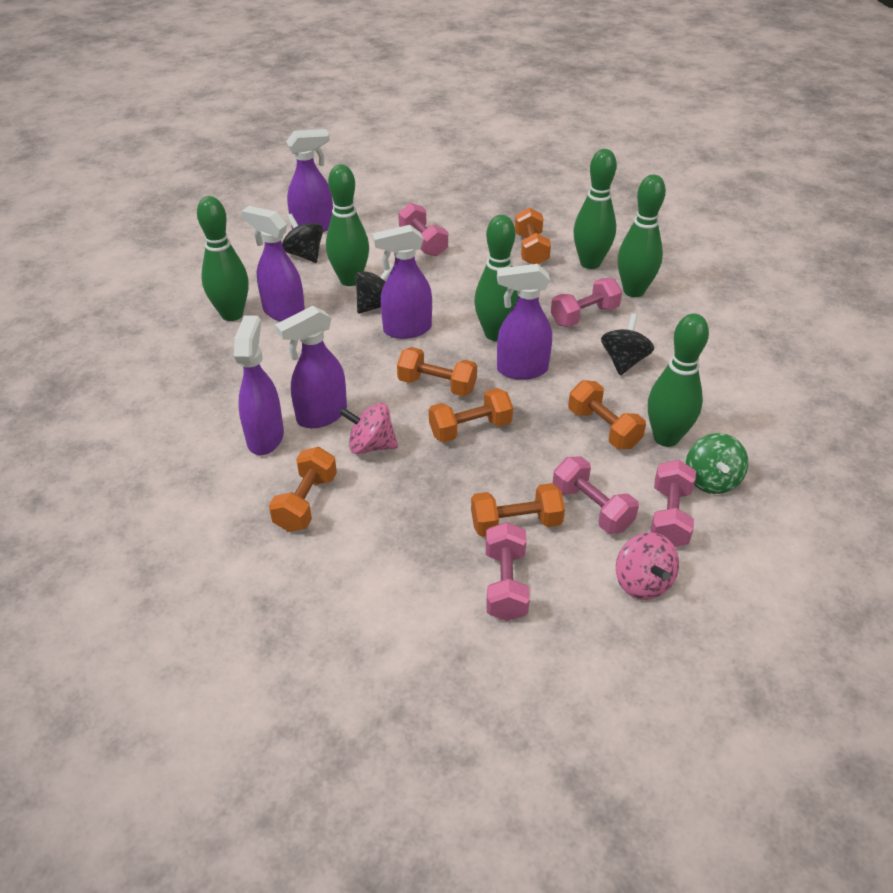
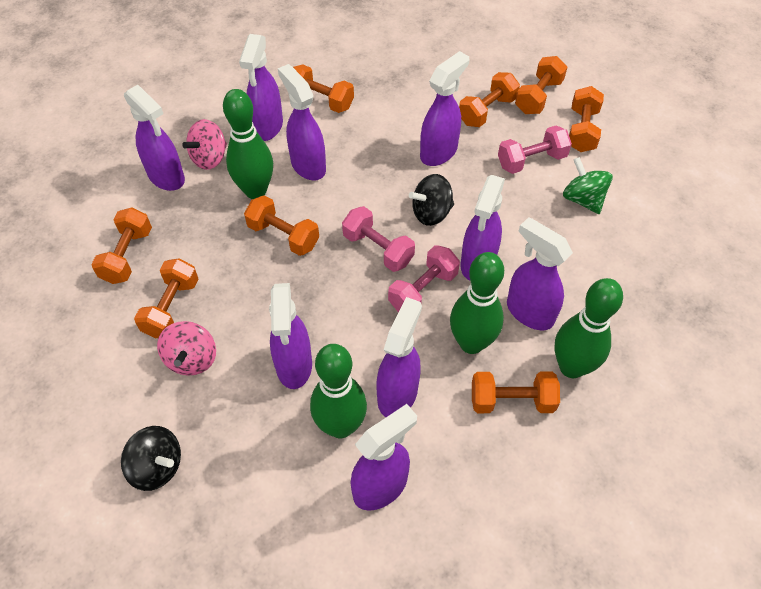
black spinning top: [282,214,323,263] [355,263,394,313] [601,314,654,375] = 3 -> [121,426,181,491] [409,174,454,226] = 2
green bowling pin: [197,196,248,321] [326,164,369,286] [474,215,518,341] [573,149,617,269] [618,174,666,297] [648,314,709,447] = 6 -> [223,89,273,199] [310,344,367,438] [450,252,504,354] [554,278,623,378] = 4
orange dumbbell: [269,447,337,532] [397,347,477,397] [429,388,513,442] [471,483,565,537] [515,208,551,264] [568,380,646,449] = 6 -> [91,207,152,284] [134,258,198,338] [244,195,319,256] [293,65,354,113] [459,72,520,127] [472,371,560,413] [515,56,567,114] [569,86,604,152] = 8
pink dumbbell: [398,203,448,256] [486,522,530,621] [551,278,622,327] [553,456,639,534] [650,460,696,547] = 5 -> [342,206,415,272] [388,245,460,313] [498,125,572,174] = 3
purple spray bottle: [234,315,284,455] [241,206,305,322] [275,306,347,428] [286,129,333,232] [372,225,432,339] [497,264,552,380] = 6 -> [124,85,185,191] [239,34,283,141] [269,283,312,389] [278,64,326,181] [350,404,417,511] [377,297,422,417] [420,51,469,166] [460,175,505,280] [507,217,573,330] = 9

